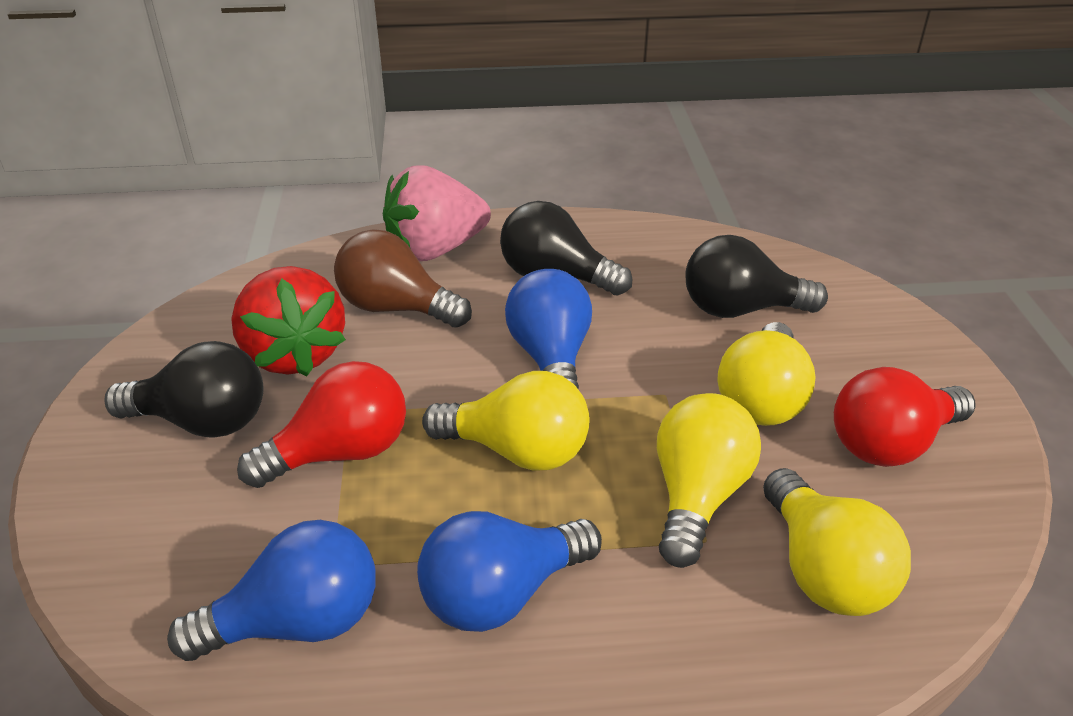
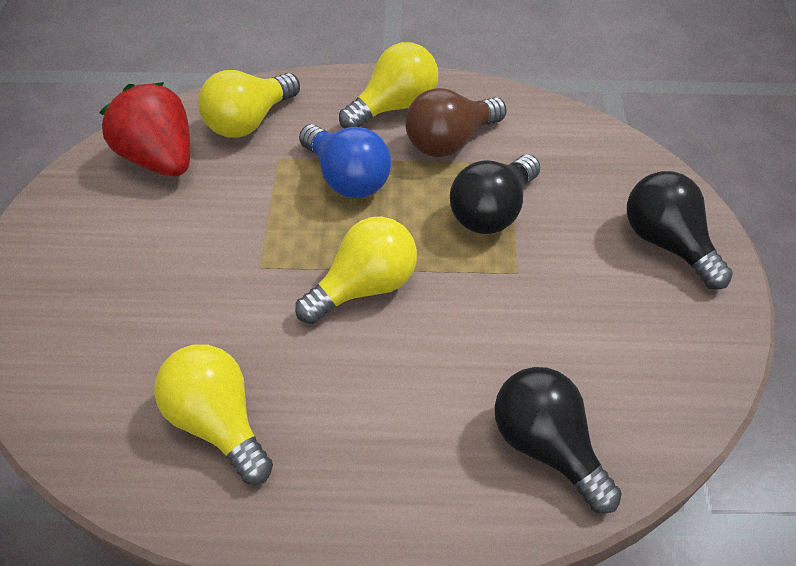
blue light bulb: [167,520,376,661] [417,511,602,632] [505,269,592,388] = 3 -> [299,124,391,198] = 1
pink strawberry: [383,165,491,261] = 1 -> none = 0
red light bulb: [237,361,406,488] [834,367,976,467] = 2 -> none = 0

